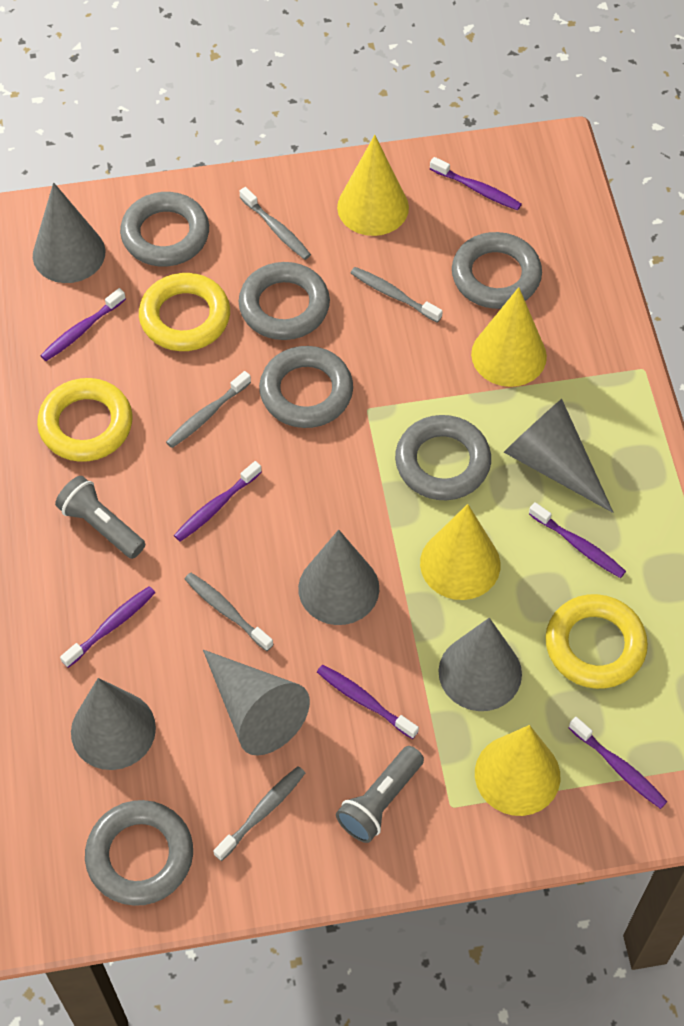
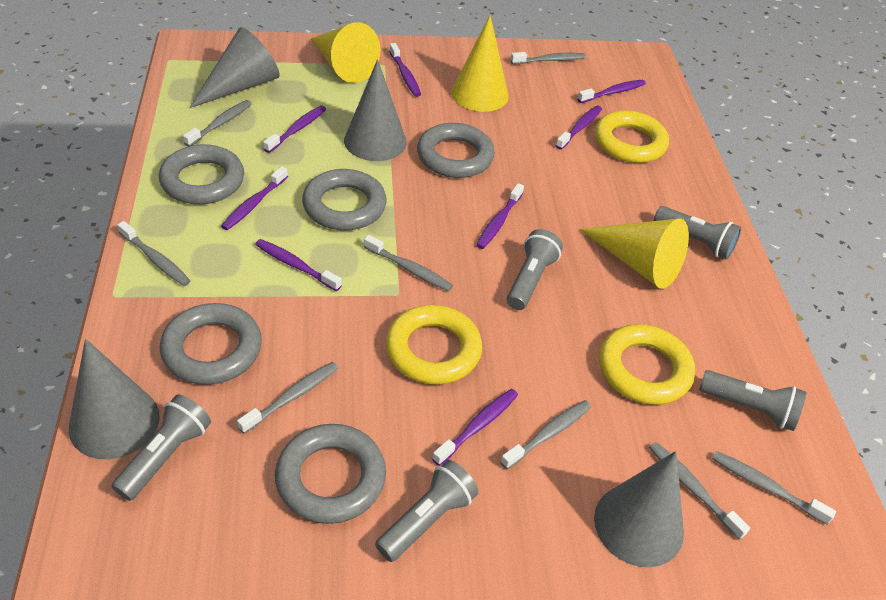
grey cone: [33,182,105,283] [71,678,156,770] [203,650,310,756] [298,530,379,625] [438,618,522,711] [504,399,614,513] = 6 -> [69,339,159,459] [189,27,280,108] [344,59,407,161] [594,451,684,567] = 4
grey flashlight: [55,476,145,559] [336,746,424,843] = 2 -> [111,394,211,501] [375,460,478,562] [507,229,563,310] [654,206,741,259] [699,370,806,431] = 5
grey ring: [85,800,193,906] [120,192,209,267] [239,262,330,340] [259,346,353,428] [395,415,491,500] [452,232,542,309] = 6 -> [159,144,244,205] [160,303,262,385] [275,424,386,524] [302,169,387,230] [417,123,495,178] = 5
grey toothbrush: [166,371,251,448] [185,573,274,651] [213,766,305,861] [240,187,311,260] [351,267,443,323] = 5 -> [117,221,190,286] [183,100,252,146] [237,362,338,434] [364,235,453,291] [500,400,591,469] [511,52,586,64] [649,442,750,540] [712,451,836,525] = 8
purple toothbrush: [40,288,126,361] [60,586,155,668] [174,461,262,542] [317,665,419,739] [430,157,522,211] [529,502,626,578] [569,717,667,809] = 7 -> [221,166,288,230] [255,239,342,291] [263,106,326,153] [389,43,421,97] [432,389,518,466] [476,183,524,249] [556,105,602,150] [577,80,646,103] = 8
yellow cone: [337,135,409,236] [420,504,500,600] [471,287,547,387] [475,725,560,816] = 4 -> [311,22,380,83] [451,16,509,112] [579,218,689,289] = 3

